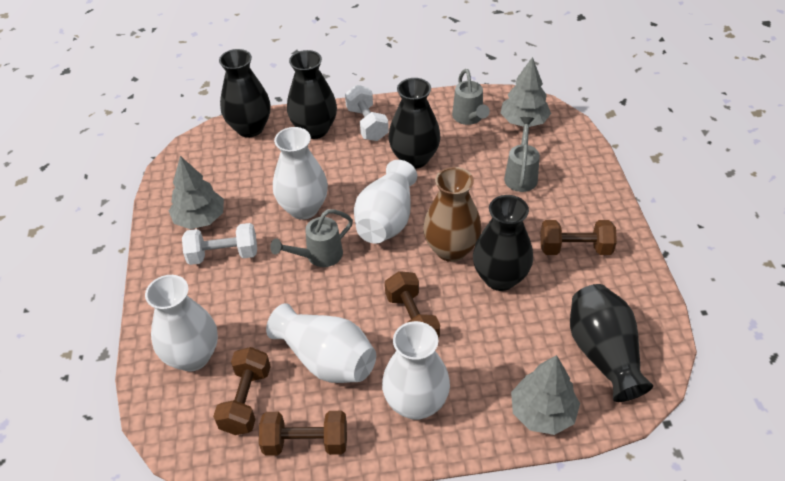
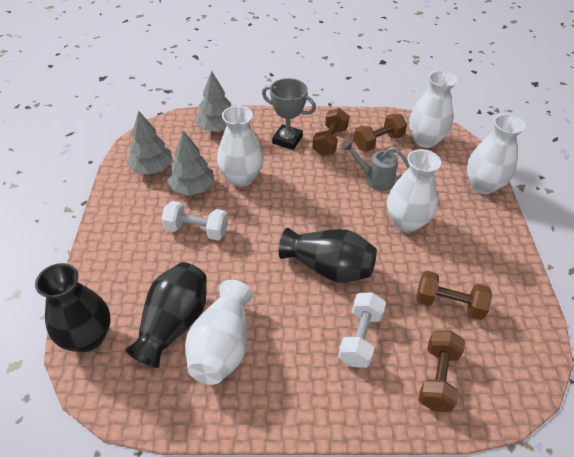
black vase: [219,49,271,137] [287,50,337,139] [388,78,441,168] [473,195,533,291] [570,284,653,402] = 5 -> [35,263,111,352] [125,262,206,368] [279,228,377,283] = 3
brown vase: [423,167,482,262] = 1 -> none = 0
grey trophy: none = 0 -> [262,78,316,150] = 1
grey watering can: [270,209,353,267] [452,69,490,125] [504,117,540,192] = 3 -> [342,140,409,191] = 1

